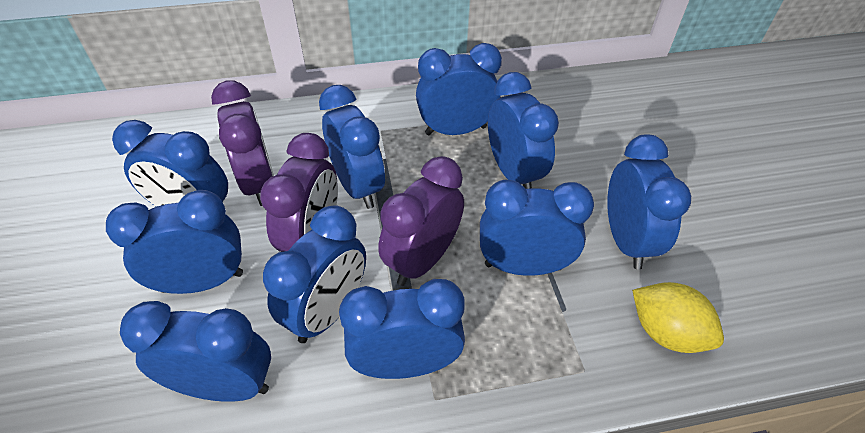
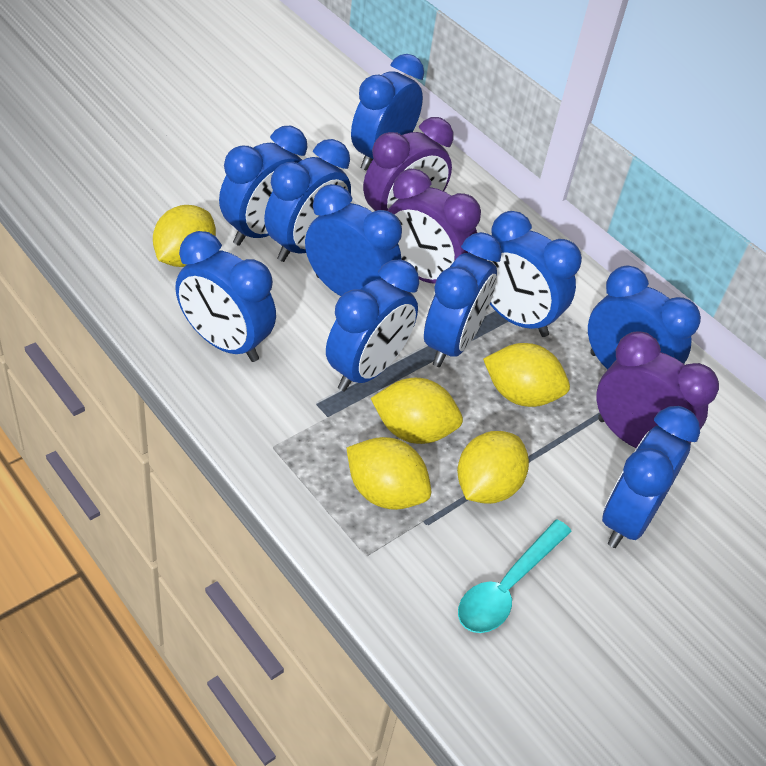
turquoise spoon: none = 0 -> [458,519,572,633] = 1
yellow lemon: [632,282,724,353] = 1 -> [153,205,216,267] [347,437,431,510] [371,378,463,444] [457,431,529,504] [483,343,570,407] = 5

